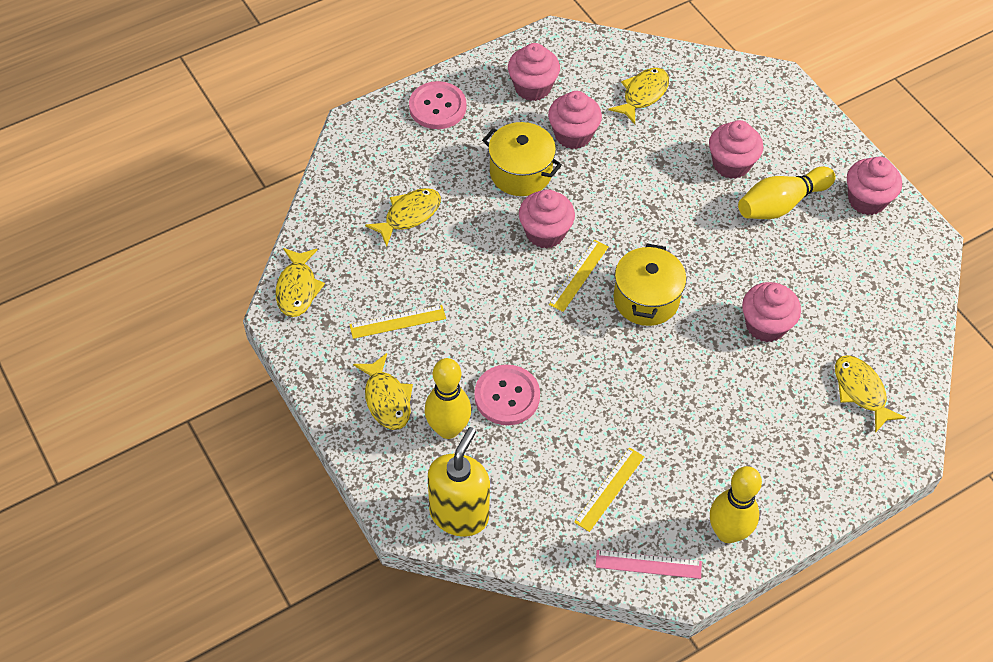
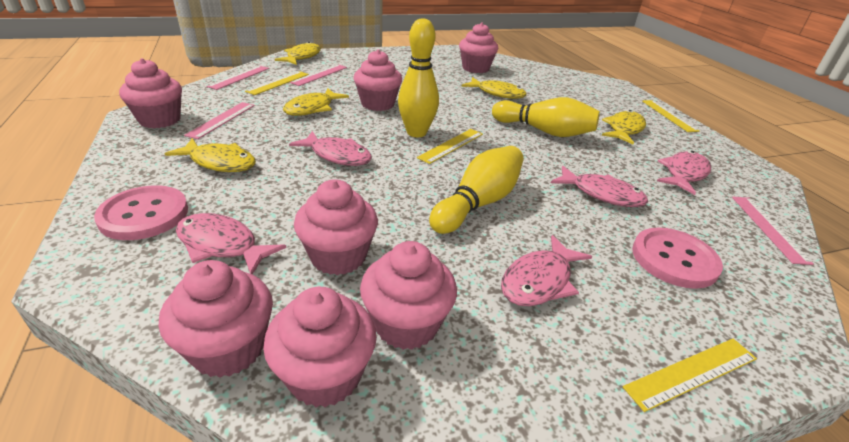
pink cupcake: [508,43,560,101] [519,189,575,249] [548,91,602,149] [709,120,763,179] [742,282,801,342] [847,157,902,215] = 6 -> [119,58,182,128] [159,260,273,378] [263,287,377,408] [294,179,378,275] [354,49,402,111] [360,241,457,350] [459,22,498,73] = 7
pink fish: none = 0 -> [176,213,286,274] [289,131,372,166] [501,235,592,306] [551,166,648,207] [657,151,711,195] = 5
pink ruler: [595,550,702,579] = 1 -> [184,102,255,139] [206,66,269,90] [290,64,347,86] [732,197,814,265] = 4
yellow pot: [482,122,562,196] [613,243,686,326] = 2 -> none = 0
yellow ruler: [349,305,446,339] [549,240,609,312] [574,447,644,532] = 3 -> [245,71,309,95] [417,129,483,164] [623,339,757,412] [642,100,700,132] = 4
yellow soap dispenser: [428,427,490,537] = 1 -> none = 0

